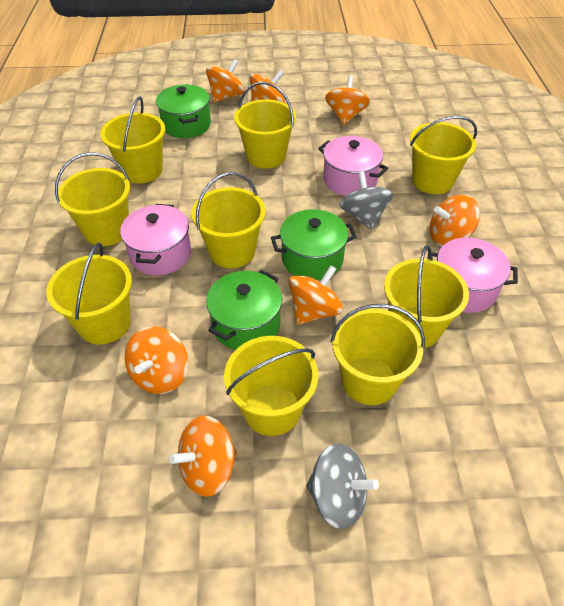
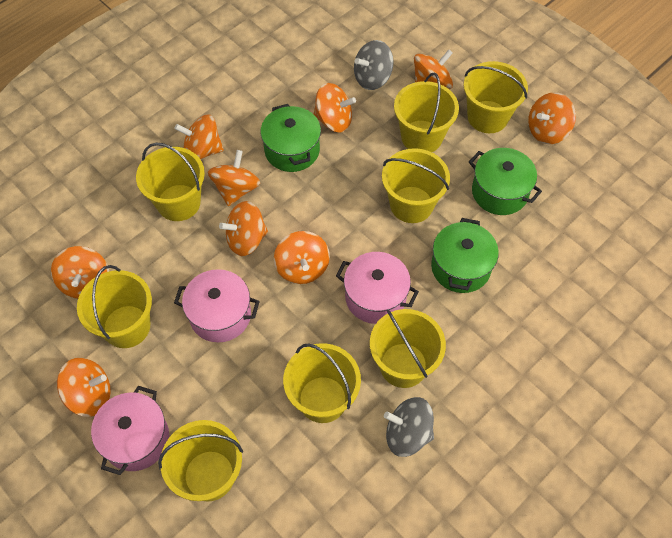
orange spinning top: [124,326,188,394] [169,416,237,497] [206,59,245,103] [250,70,285,103] [289,265,343,325] [325,76,370,125] [429,194,480,246] = 7 -> [51,246,109,299] [57,358,111,417] [174,115,224,160] [208,150,260,206] [219,201,268,256] [274,231,330,284] [314,83,356,133] [414,50,453,89] [528,92,576,144] = 9
yellow bucket: [46,242,132,344] [55,152,130,246] [100,96,165,183] [191,172,266,268] [224,336,318,436] [234,82,296,169] [331,304,425,405] [384,245,469,348] [410,116,477,194] = 9 -> [77,265,152,348] [136,143,205,221] [158,420,243,501] [283,343,361,423] [370,309,446,388] [382,148,450,223] [394,73,459,152] [464,61,528,133] = 8

